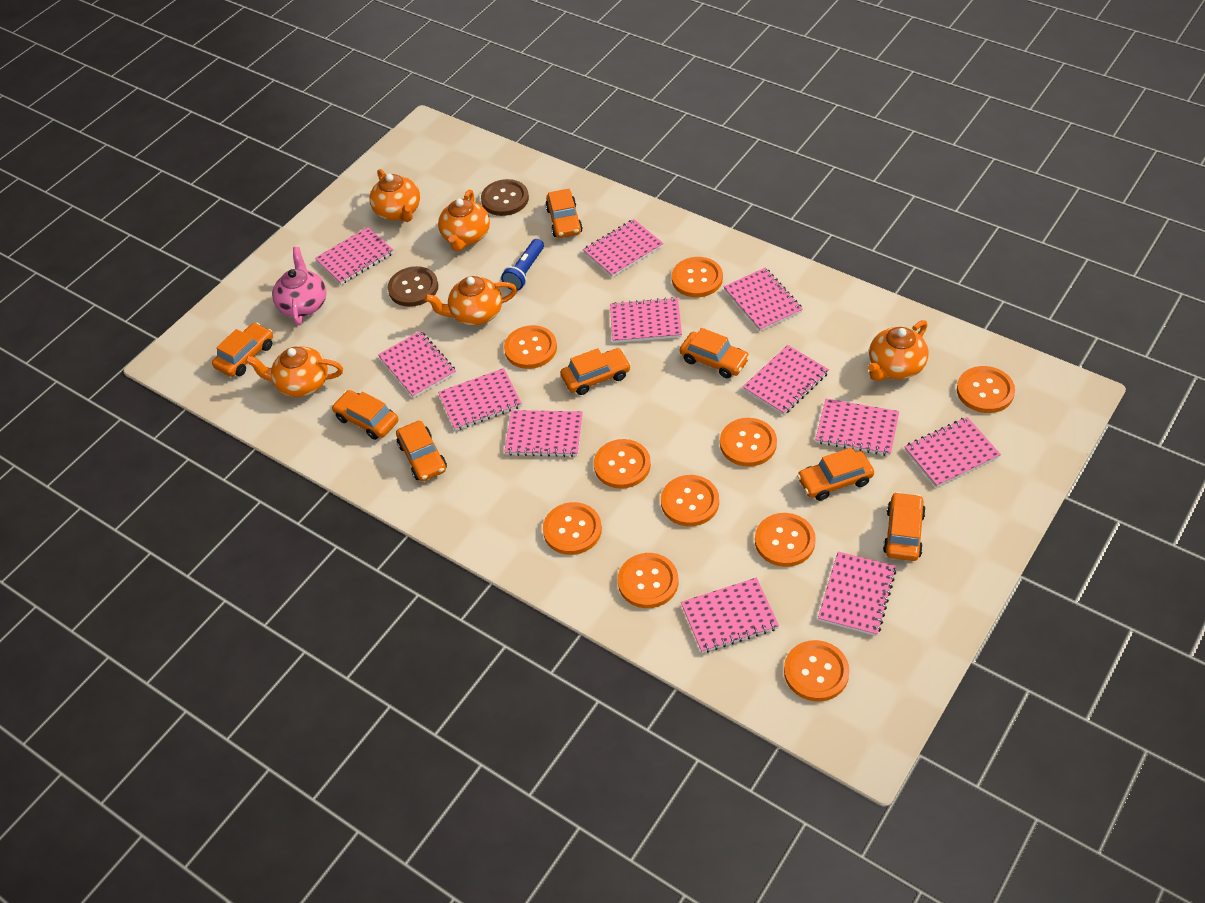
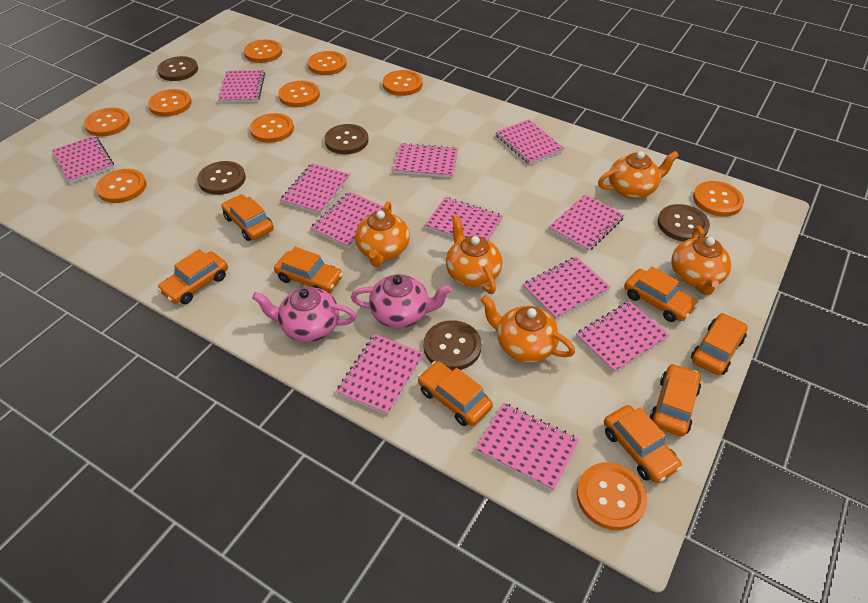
blue flashlight: [501,239,544,291] = 1 -> none = 0
brown button: [388,266,438,307] [481,179,529,216] = 2 -> [157,56,198,81] [197,161,246,195] [324,124,368,154] [424,320,481,370] [657,204,710,242] = 5
pink teapot: [272,247,327,325] = 1 -> [252,287,356,342] [351,274,452,328] = 2

